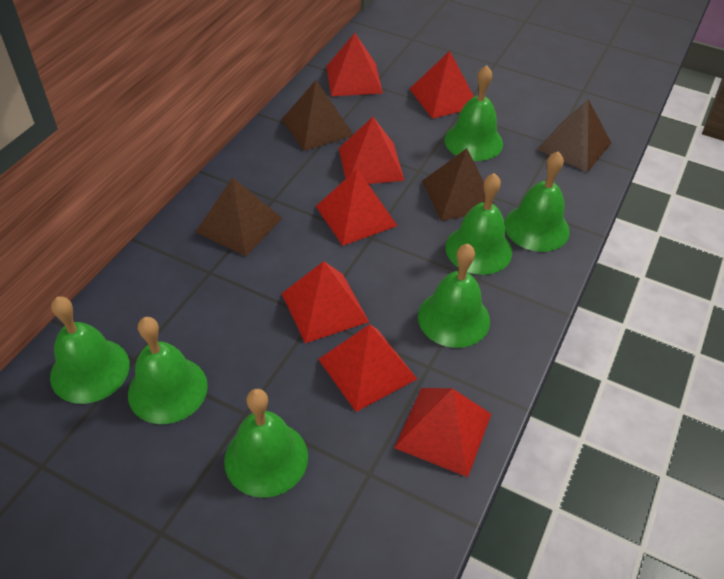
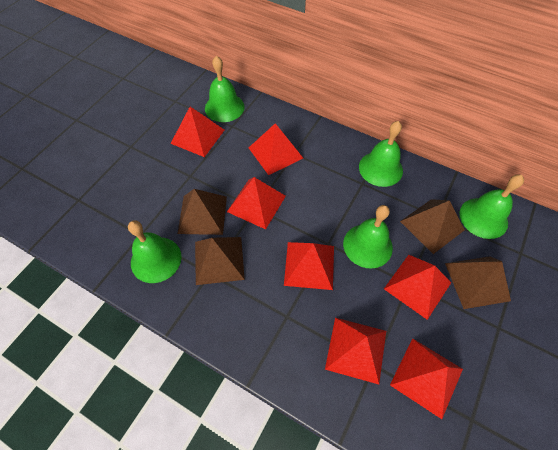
green bell: [50,296,130,404] [128,317,208,424] [224,389,308,498] [418,244,490,348] [444,65,503,161] [445,173,512,275] [505,152,570,252] = 7 -> [128,220,182,283] [205,56,245,122] [343,205,393,269] [359,121,403,187] [459,175,524,239] = 5

